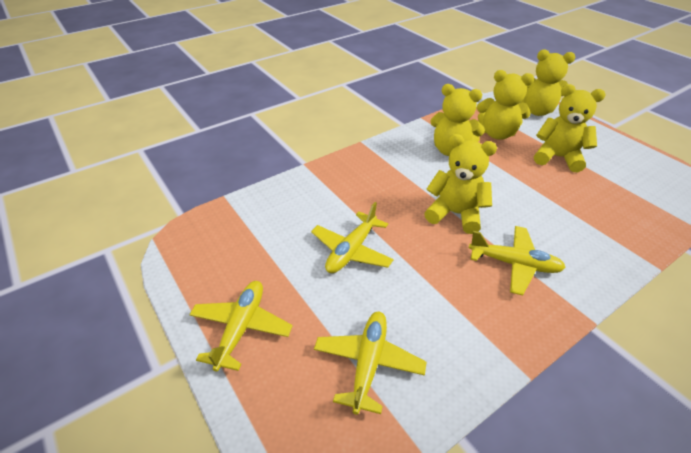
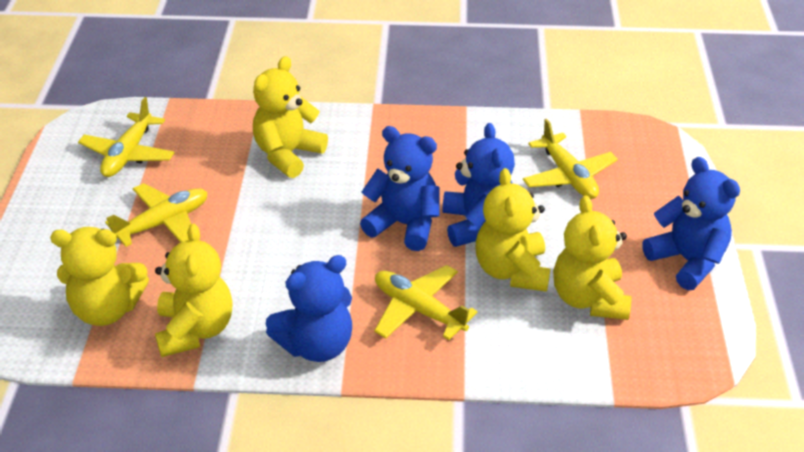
blue teddy bear: none = 0 -> [266,255,352,362] [360,126,440,251] [442,123,515,247] [642,157,740,290] = 4

